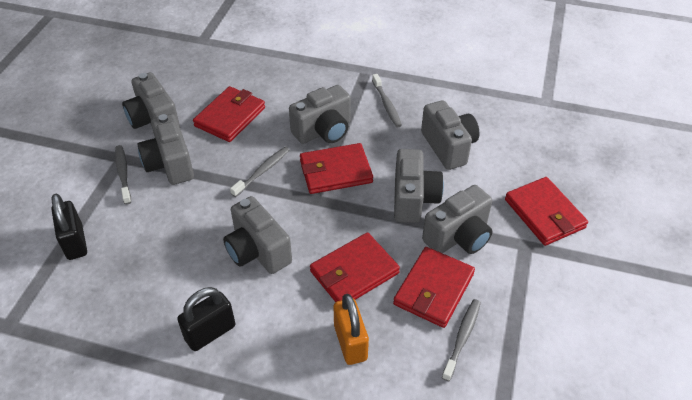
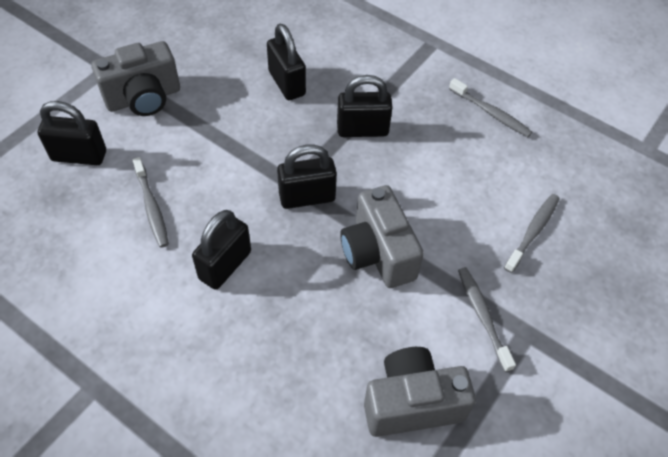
black padlock: [52,194,87,260] [177,287,235,351] = 2 -> [38,101,106,165] [192,210,251,290] [267,24,306,100] [277,144,337,209] [337,75,393,137] = 5
grey camera: [122,72,180,129] [137,114,194,185] [223,196,292,274] [289,85,351,144] [394,149,444,223] [421,100,479,170] [422,185,492,254] = 7 -> [91,41,180,116] [340,185,424,288] [364,347,476,437] = 3
orange padlock: [334,294,369,365] = 1 -> none = 0
red wallet: [193,86,265,142] [300,143,373,194] [310,232,400,302] [393,247,475,328] [505,177,588,246] = 5 -> none = 0

